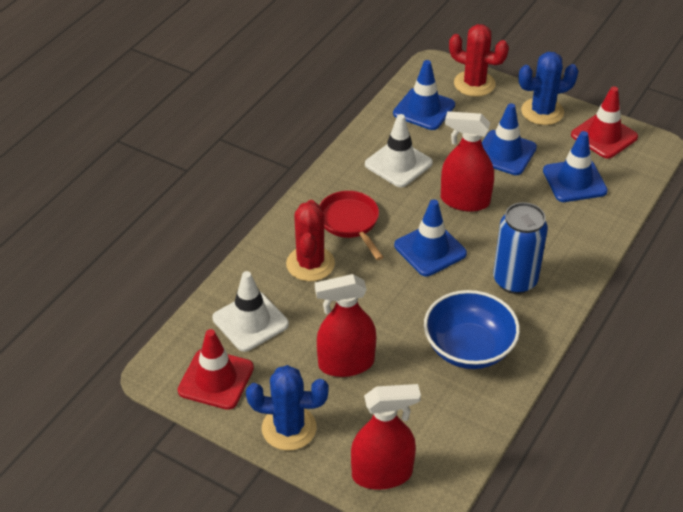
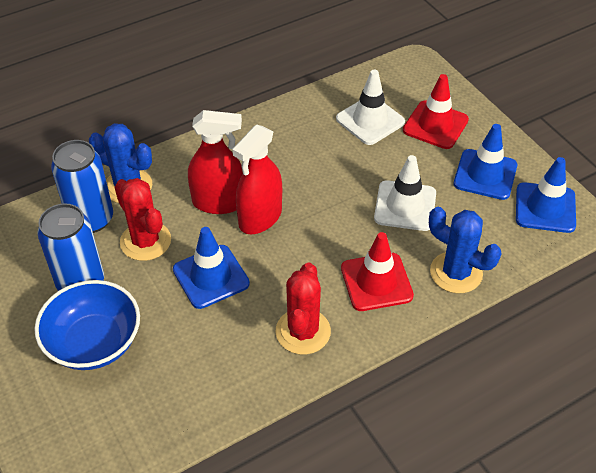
blue can: [493,202,548,294] = 1 -> [37,203,104,291] [51,140,113,233] = 2
blue traffic cone: [393,60,455,130] [394,199,467,276] [482,103,537,175] [543,131,608,202] = 4 -> [173,227,250,309] [453,124,517,200] [516,157,576,233] = 3
red pan: [319,191,383,260] = 1 -> none = 0
red spray bottle: [315,274,376,377] [351,384,421,490] [441,111,494,212] = 3 -> [188,110,243,214] [232,125,282,234] = 2

